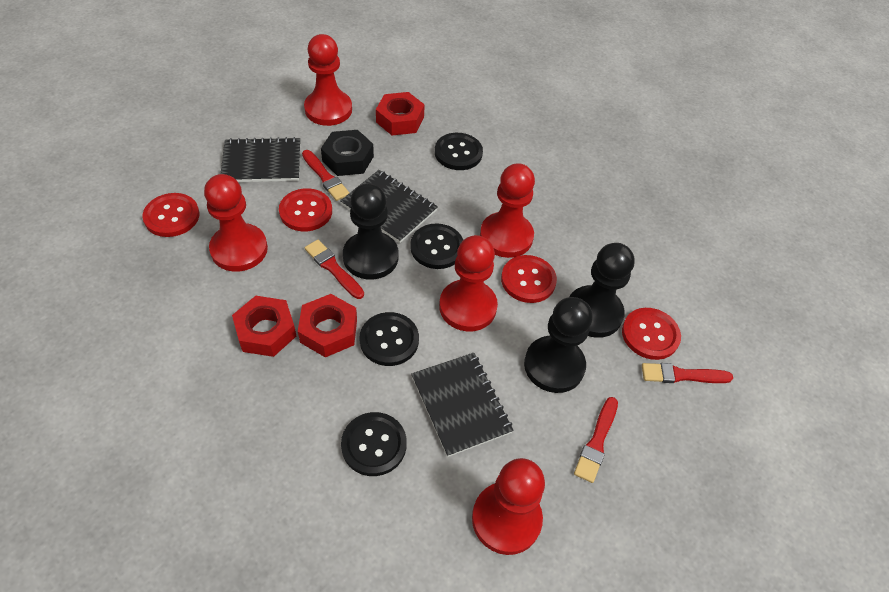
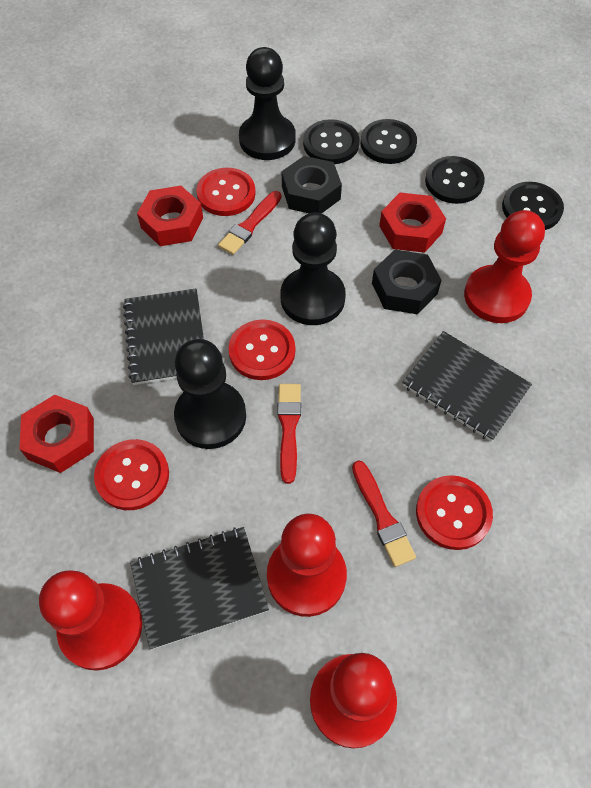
black nut: [321,130,374,176] = 1 -> [282,156,342,214] [372,250,441,314] = 2
red brush: [302,150,349,201] [305,240,364,299] [574,397,618,483] [642,363,733,383] = 4 -> [218,191,281,255] [277,384,301,484] [352,460,416,567] = 3
red pawn: [204,174,268,272] [304,34,352,126] [439,235,498,331] [472,458,545,555] [480,163,535,258] = 5 -> [39,570,142,671] [267,514,347,617] [310,653,397,748] [464,210,545,323] = 4

